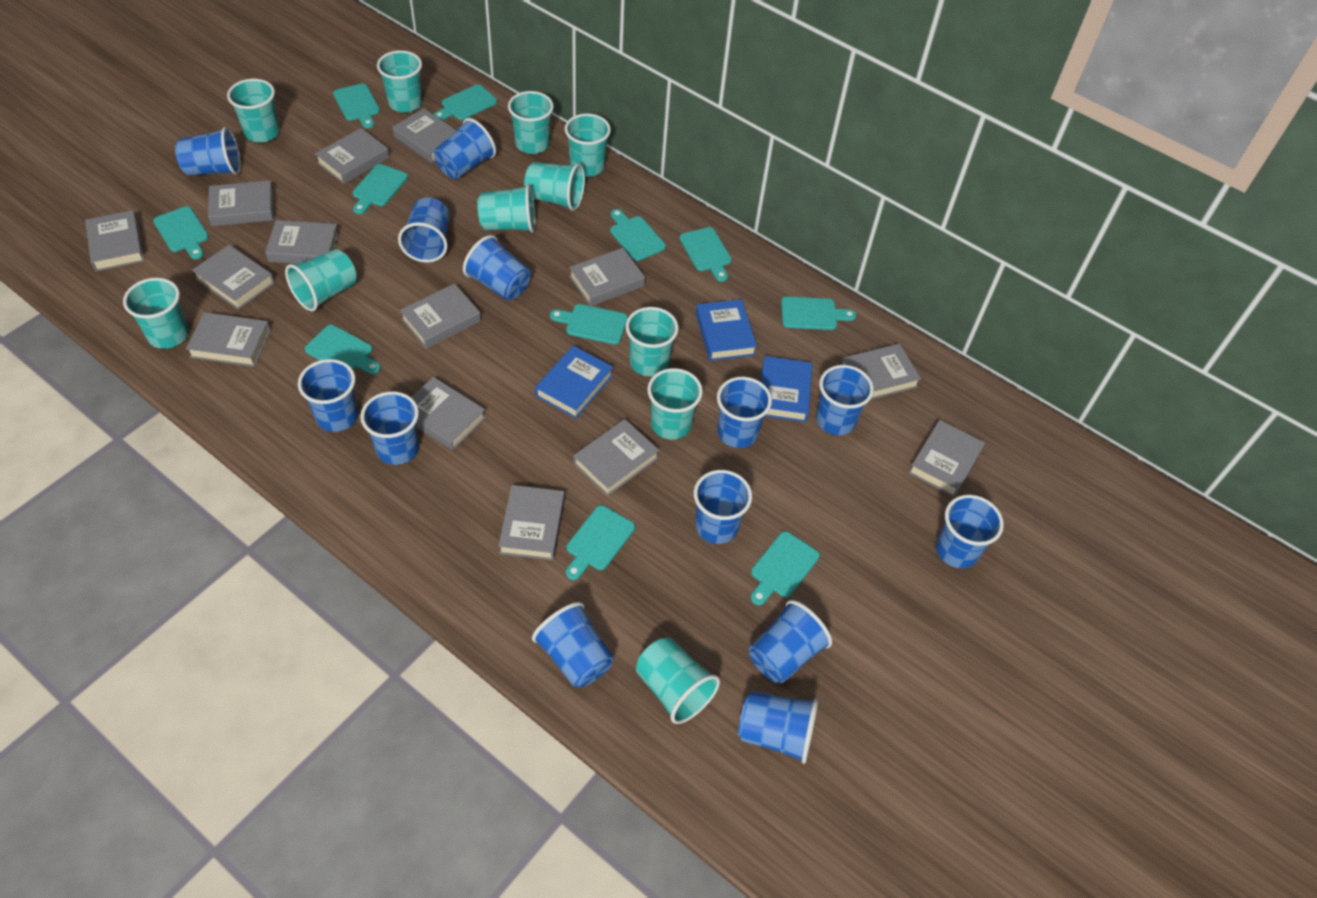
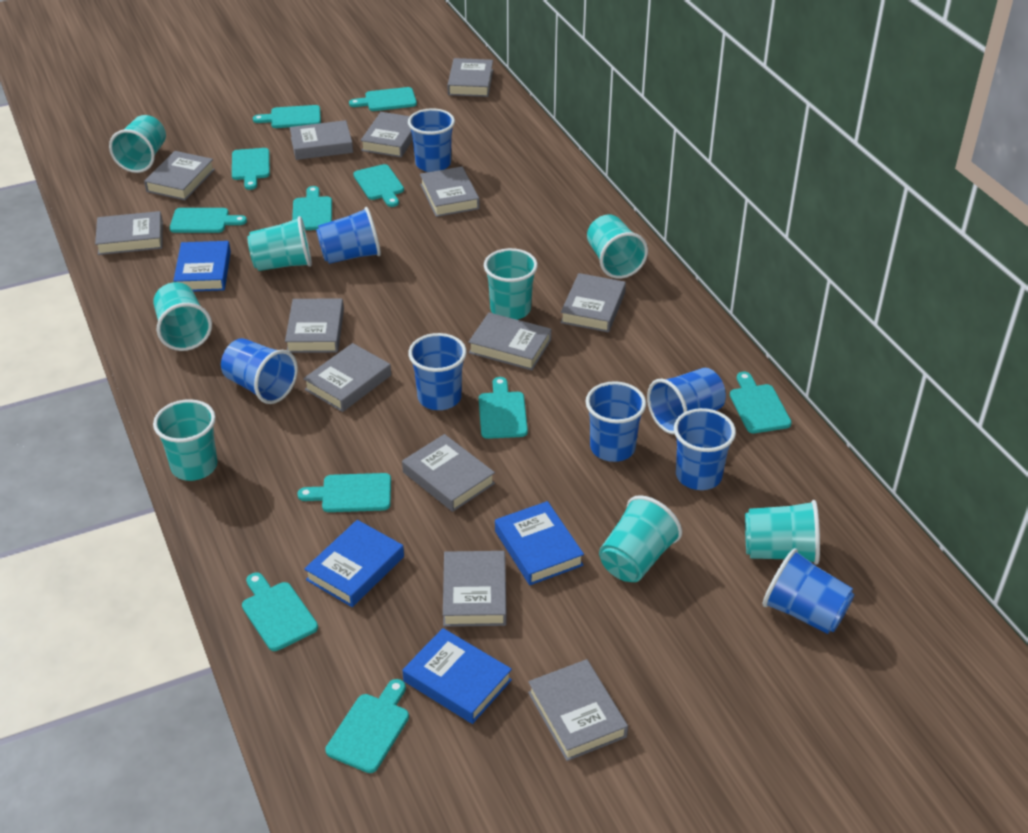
blue book: [535,346,613,418] [695,299,757,361] [761,356,813,422] = 3 -> [173,241,231,292] [304,520,404,607] [402,628,512,724] [495,501,584,585] = 4
blue cup: [175,127,241,176] [298,359,358,432] [360,391,419,465] [398,198,450,263] [434,118,496,179] [463,235,530,301] [532,602,614,688] [694,470,752,544] [717,377,772,448] [738,691,818,764] [749,600,832,683] [816,365,874,435] [936,495,1004,569] = 13 -> [221,338,298,404] [316,207,381,264] [408,108,455,172] [408,333,467,410] [586,381,646,462] [647,368,726,435] [674,408,736,490] [763,548,855,634] = 8
grey book: [85,210,145,272] [186,312,271,367] [192,245,275,310] [208,180,274,226] [265,220,339,264] [315,128,390,184] [392,108,457,163] [400,283,481,349] [411,377,486,450] [498,485,565,560] [569,248,645,306] [573,419,659,496] [840,344,921,400] [908,420,985,497] = 14 -> [95,211,163,255] [144,151,215,200] [285,299,344,353] [290,120,353,160] [303,343,391,412] [360,112,413,157] [402,434,495,512] [420,167,480,217] [443,551,507,627] [447,58,493,97] [468,312,551,370] [528,659,628,761] [560,273,626,332] = 13
turquoise cup: [123,278,189,349] [227,79,280,142] [285,249,356,312] [377,50,422,113] [477,184,535,233] [508,91,554,154] [524,162,585,211] [565,113,611,177] [626,307,679,376] [636,638,720,724] [647,368,703,440] = 11 -> [109,115,166,173] [153,399,217,481] [154,282,212,351] [247,216,312,271] [484,248,538,320] [587,215,648,279] [599,495,682,582] [745,500,820,565] = 8

